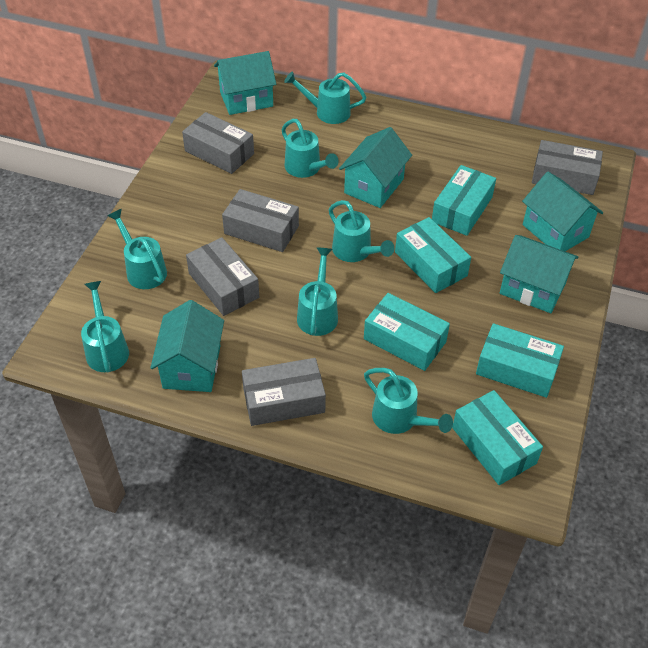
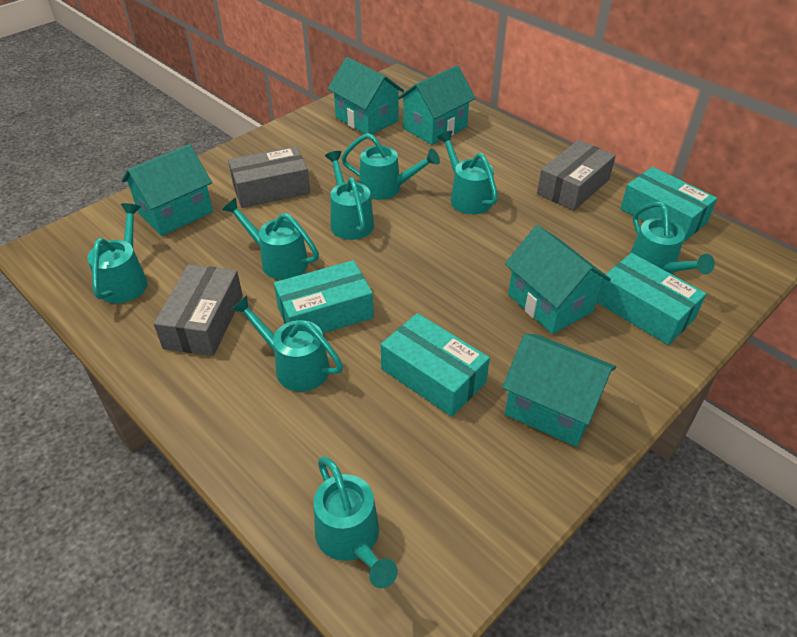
grey box: [182,112,254,174] [186,237,259,316] [222,189,299,252] [242,358,326,426] [532,140,603,195] = 5 -> [154,264,243,356] [228,146,310,208] [537,140,616,211] = 3
turquoise box: [364,293,450,371] [395,217,471,293] [432,165,496,236] [452,390,543,485] [476,323,564,398] = 5 -> [274,260,374,334] [381,313,490,417] [596,253,706,345] [620,167,717,242] = 4
turquoise watering can: [81,281,129,372] [108,209,167,289] [281,119,339,178] [284,71,366,124] [297,247,338,336] [329,200,394,262] [364,368,453,434] = 7 -> [87,203,148,303] [222,198,319,280] [231,295,343,392] [314,456,398,588] [325,151,374,240] [341,133,440,200] [437,131,498,214] [630,201,715,274] = 8

